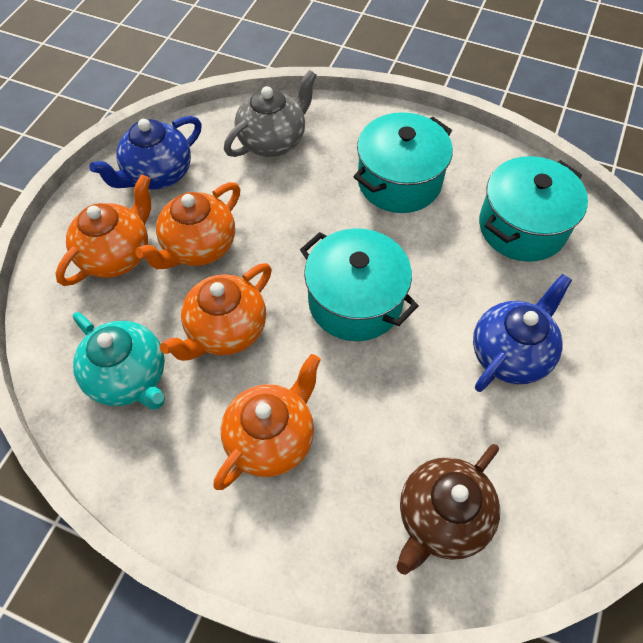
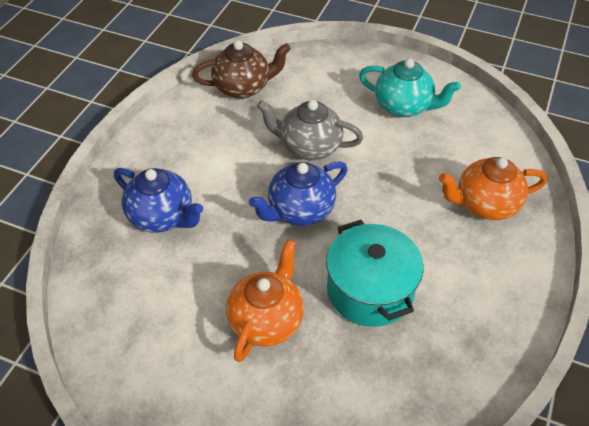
orange teapot: [55,174,151,286] [135,182,240,269] [160,263,272,361] [213,354,321,490] = 4 -> [226,240,304,362] [439,157,547,220] = 2
turquoise pot: [300,228,419,341] [354,112,453,213] [479,156,588,262] = 3 -> [326,220,423,327] = 1

